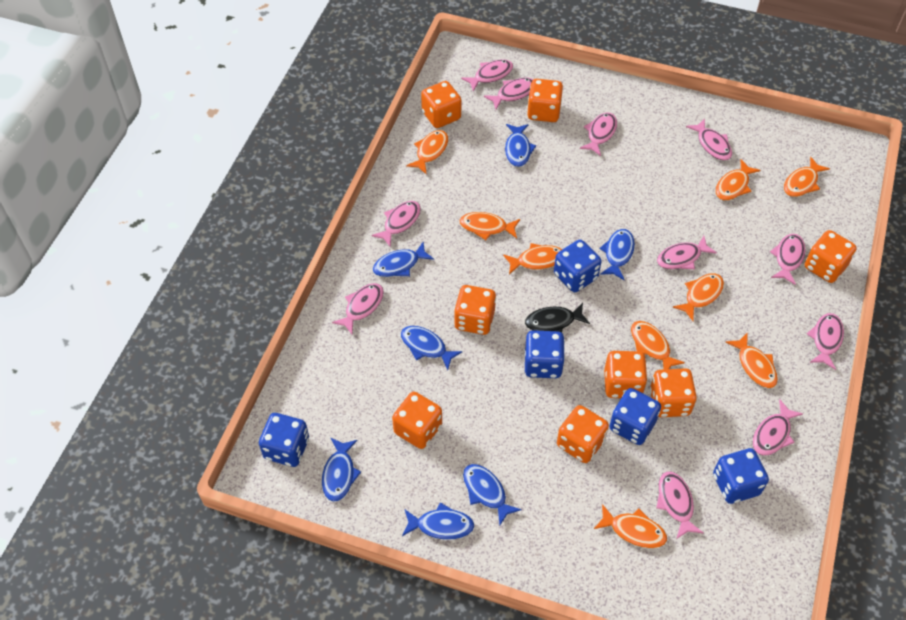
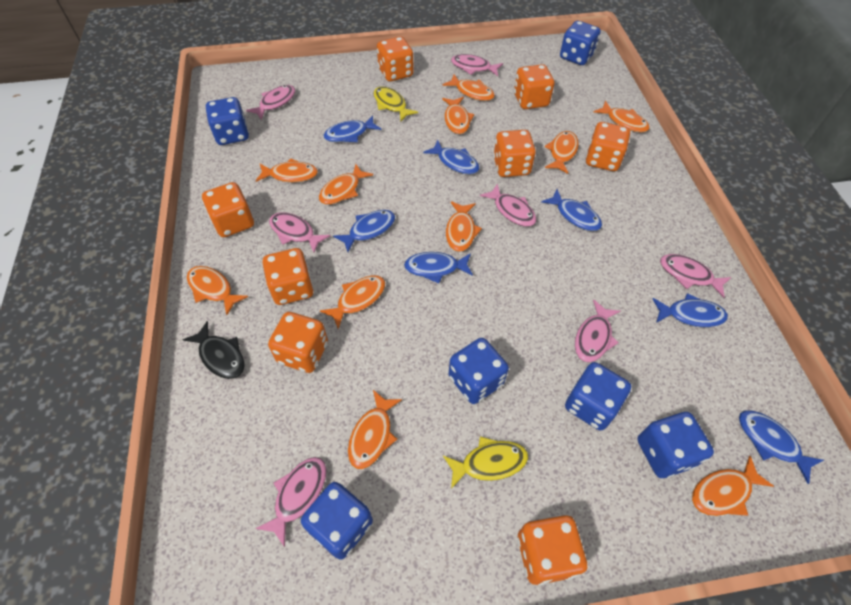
blue dice: [259,413,309,467] [525,330,565,378] [554,239,602,292] [609,388,661,445] [713,448,769,504] = 5 -> [206,97,249,145] [301,482,373,560] [449,338,509,404] [560,21,601,65] [565,362,631,430] [637,412,714,478] = 6
orange fish: [406,130,448,175] [459,212,520,240] [503,243,563,274] [594,504,667,548] [631,321,685,369] [673,273,724,321] [715,159,761,200] [726,333,778,388] [784,157,830,197] = 9 -> [187,266,248,315] [256,158,318,182] [319,164,373,205] [320,275,385,329] [348,390,402,469] [442,74,495,101] [442,97,474,134] [446,201,482,252] [545,131,579,174] [594,101,650,132] [692,456,774,516] = 11
pink fish: [332,283,384,334] [371,201,421,247] [461,59,513,91] [484,78,533,109] [580,112,617,156] [656,471,703,539] [657,236,717,269] [686,118,732,160] [753,399,803,456] [770,234,806,285] [807,313,844,370] = 11 -> [246,85,295,120] [255,457,326,547] [269,212,330,253] [451,54,503,76] [480,183,536,226] [575,300,621,362] [660,254,731,298] = 7
yellow fish: none = 0 -> [374,87,418,121] [443,436,528,489] = 2

